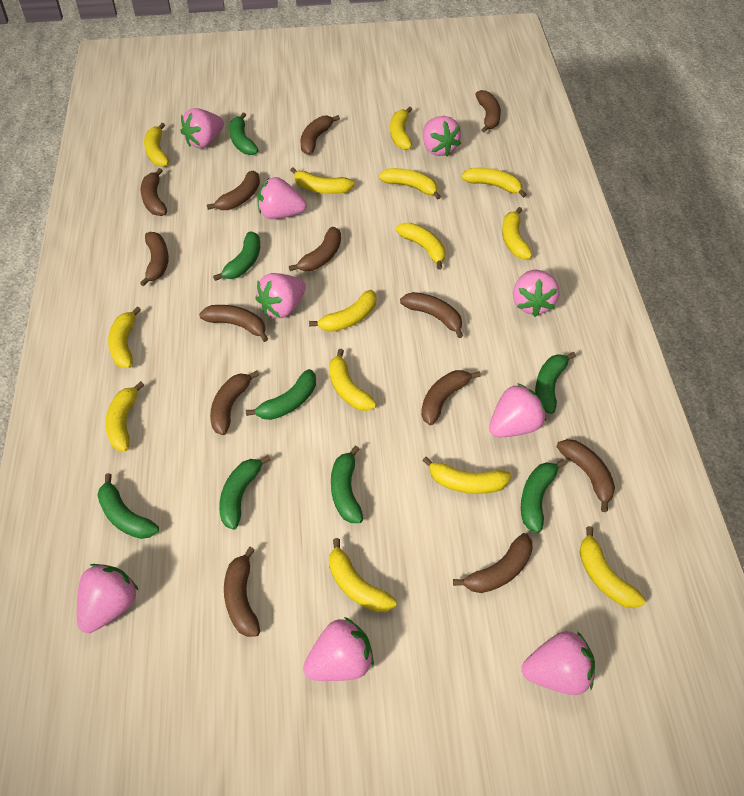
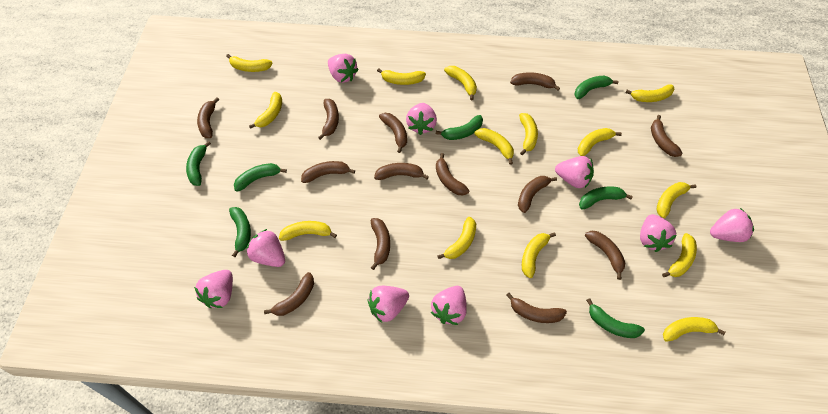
green banana: [97,473,159,539] [213,231,260,281] [219,455,271,530] [229,113,259,155] [246,369,316,420] [331,445,363,523] [521,459,566,533] [535,352,576,414] = 8 -> [186,141,211,186] [229,207,251,257] [234,163,287,192] [436,115,483,140] [574,76,618,99] [579,186,633,210] [586,298,645,338] = 7

